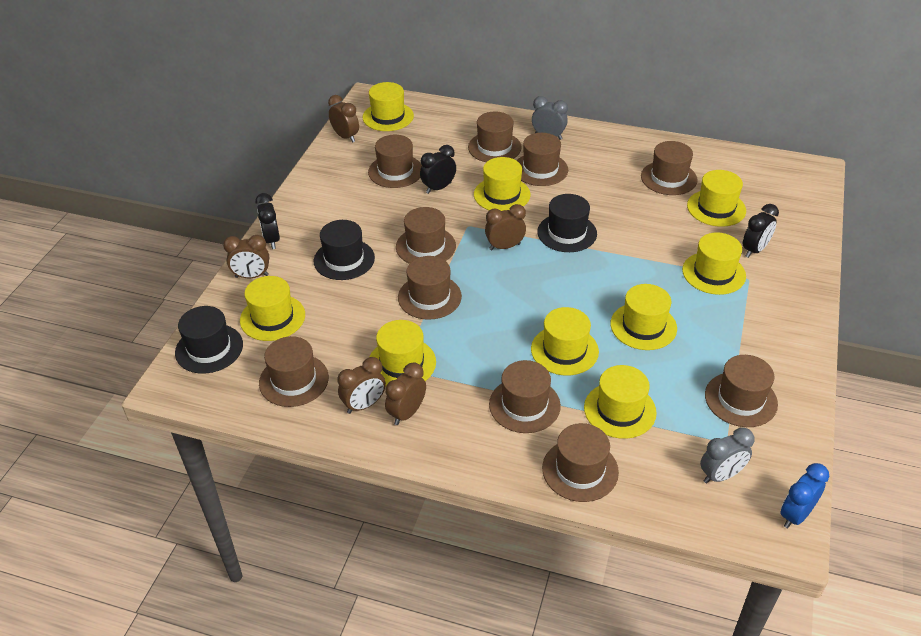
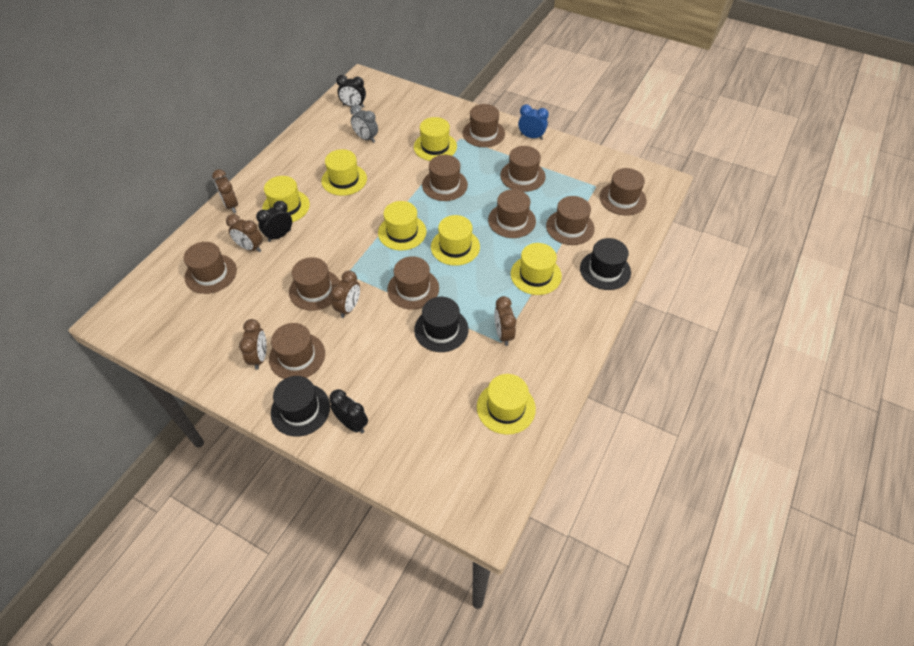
grey clock: [532,96,568,140] [700,427,755,483] = 2 -> [350,105,378,143] = 1
yellow hat: [240,276,305,341] [363,82,414,131] [370,320,436,386] [474,157,530,211] [531,307,599,375] [584,365,657,439] [610,284,677,350] [682,232,746,295] [687,170,746,227] = 9 -> [262,176,310,222] [321,149,367,196] [378,201,426,250] [414,117,457,161] [431,215,480,266] [477,374,536,435] [511,243,562,295] = 7

